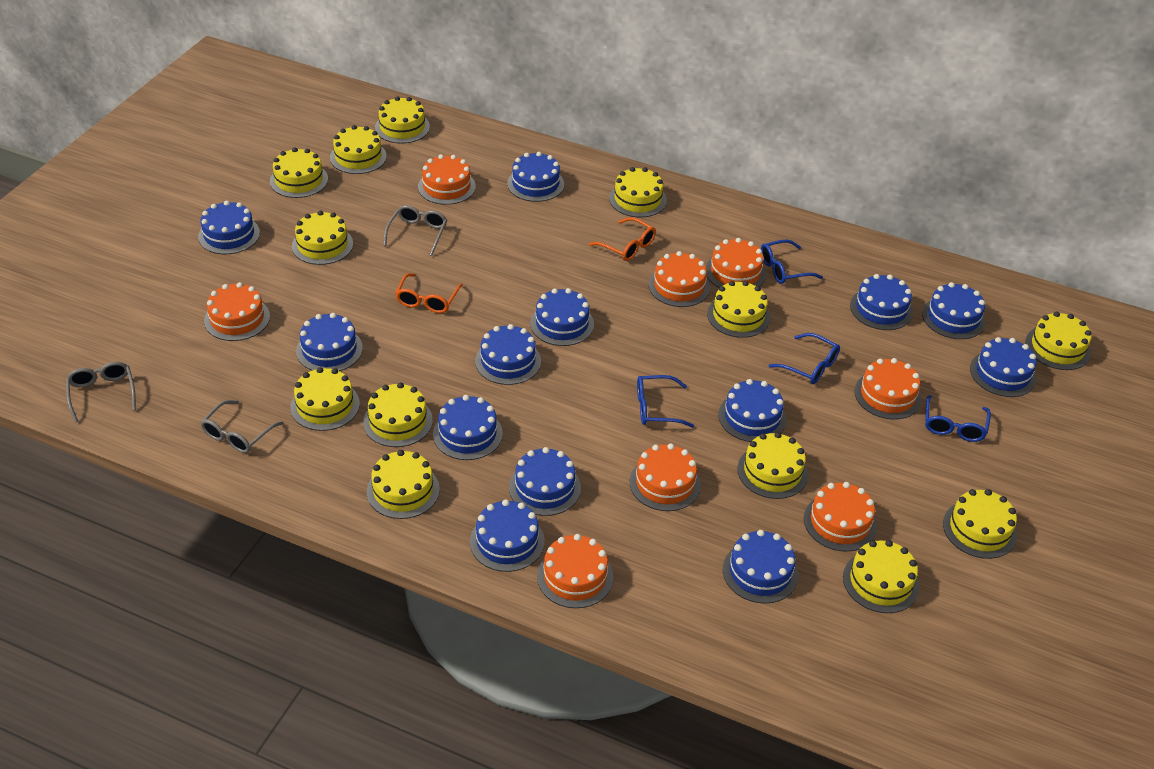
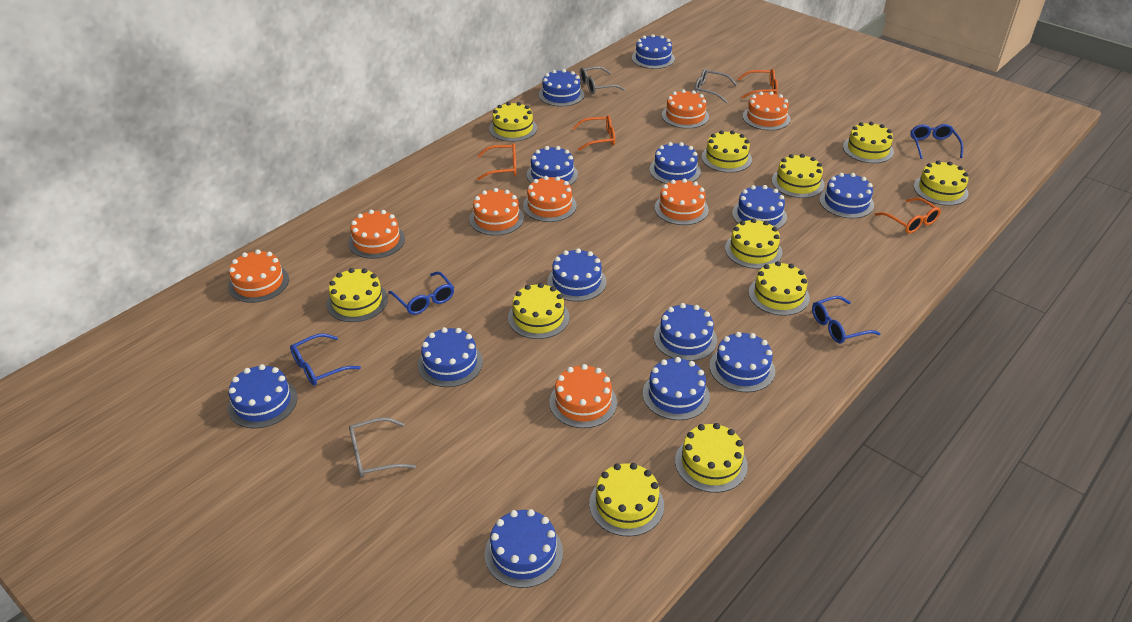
orange glasses: [395,273,463,313] [589,217,656,261] = 2 -> [477,144,516,180] [572,115,615,151] [738,69,778,99] [875,197,941,233] = 4
yellow cake: [270,148,328,198] [290,367,360,431] [292,211,353,265] [330,125,387,174] [363,382,433,447] [367,450,440,519] [375,96,430,144] [609,167,667,217] [707,281,770,338] [738,432,808,499] [843,540,919,613] [943,489,1017,559] [1025,312,1091,370] = 13 -> [327,268,388,322] [489,102,537,142] [508,283,569,339] [589,463,664,537] [675,423,748,493] [701,130,752,173] [725,218,782,269] [749,261,810,316] [772,154,825,198] [843,122,894,163] [914,160,969,206] = 11

